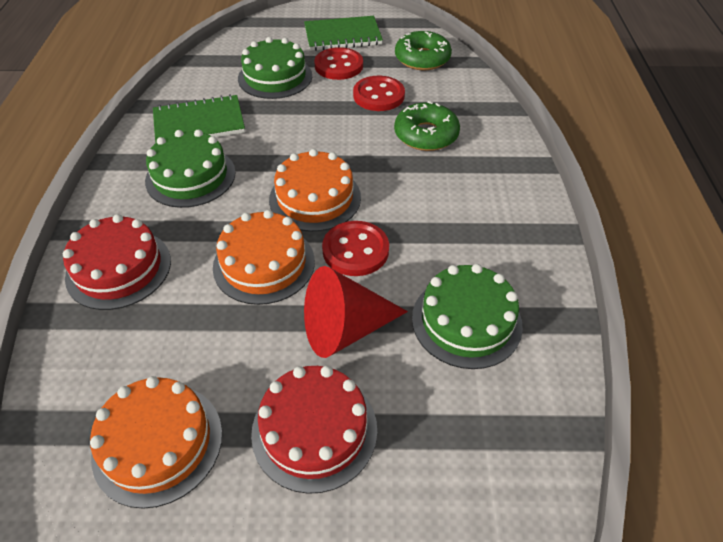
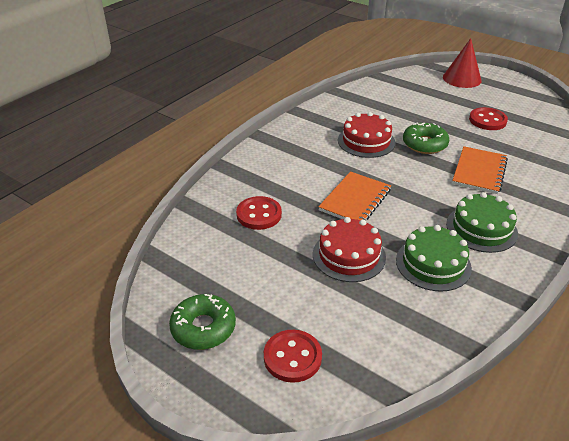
green cake: [145,129,236,208] [238,37,312,99] [412,264,523,369] = 3 -> [396,225,472,292] [446,192,518,253] = 2
green notebook: [153,94,245,143] [304,16,383,51] = 2 -> none = 0
orange cake: [90,376,222,509] [213,210,315,305] [269,149,361,232] = 3 -> none = 0
orange notebook: none = 0 -> [318,171,391,221] [452,146,508,194] = 2

